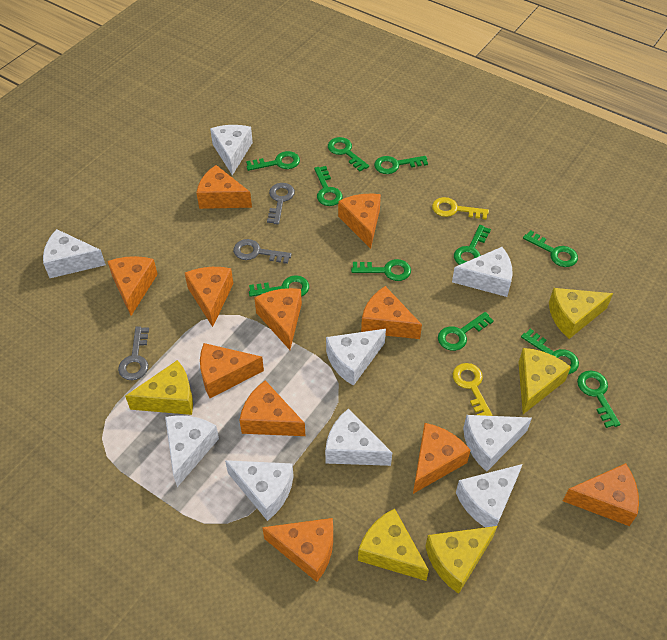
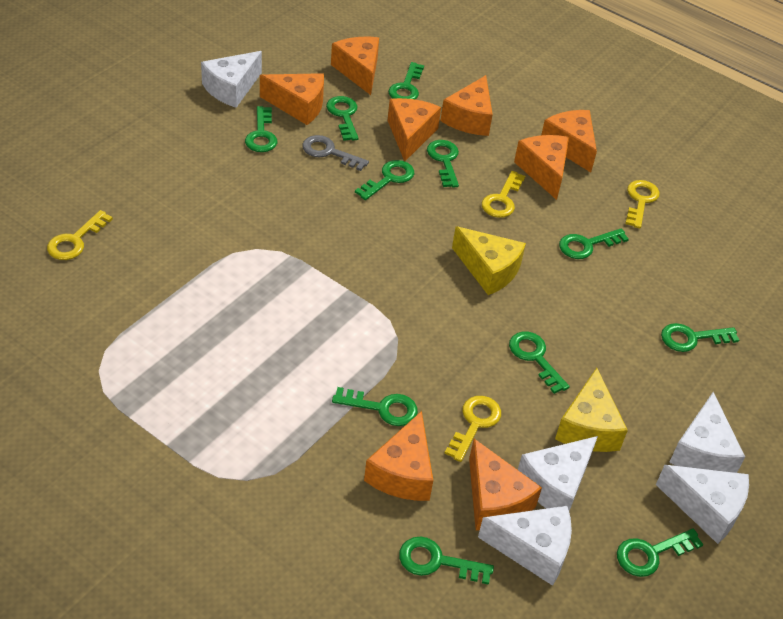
grey key: [118,327,149,380] [233,239,292,264] [267,183,295,224] = 3 -> [302,135,369,171] = 1
orange cheese: [107,256,158,316] [185,267,233,327] [196,165,252,209] [200,343,264,398] [239,380,305,436] [254,288,302,350] [262,518,333,582] [338,194,381,249] [361,286,422,339] [413,423,471,494] [563,463,639,526] = 11 -> [260,73,324,125] [331,37,379,95] [364,411,433,501] [387,98,441,161] [440,75,493,136] [469,439,542,531] [514,135,569,200] [541,110,597,172] = 8
white cheese: [43,229,106,278] [165,416,219,487] [210,125,253,175] [225,460,294,521] [325,408,392,466] [326,329,386,386] [452,247,513,297] [456,464,523,527] [463,415,532,472] = 9 -> [201,51,262,108] [478,506,572,586] [518,436,598,511] [656,465,749,544] [669,392,745,473] = 5
yellow cheese: [125,360,193,415] [358,509,429,581] [425,526,497,594] [518,348,571,414] [549,288,613,339] = 5 -> [452,226,526,295] [555,368,628,452] = 2
yellow key: [432,197,489,219] [453,363,493,416] = 2 -> [47,210,113,260] [444,396,501,462] [482,171,525,218] [625,180,660,229] = 4

